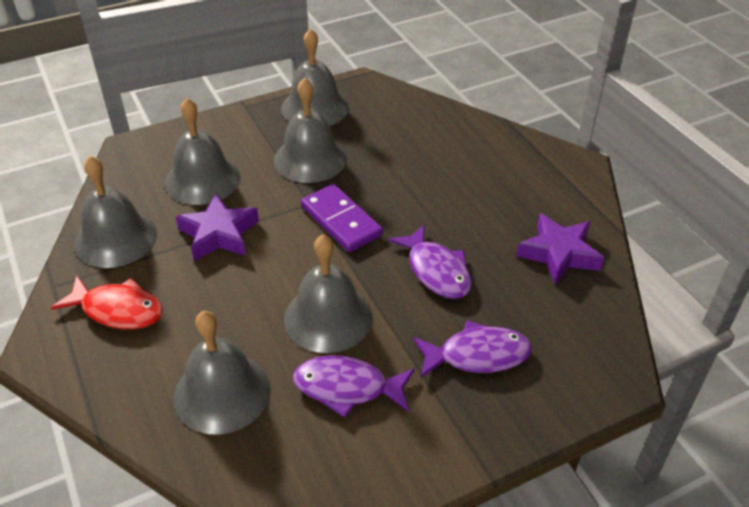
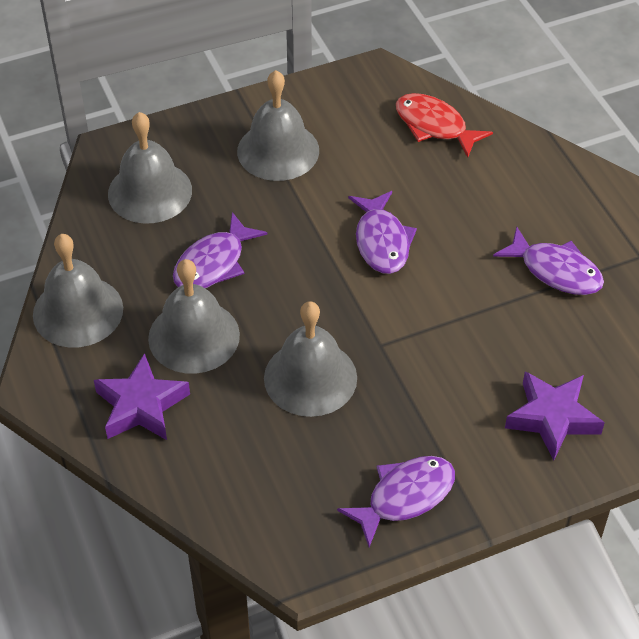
grey bell: [74,156,157,268] [165,98,240,205] [174,311,271,435] [274,78,347,183] [281,29,349,126] [284,235,373,353] = 6 -> [33,234,123,348] [108,112,192,224] [148,259,240,374] [237,70,319,181] [264,301,357,417] = 5
purple domino: [301,184,383,252] = 1 -> none = 0
purple fish: [293,355,415,418] [388,225,472,299] [413,321,532,378] = 3 -> [173,212,268,288] [337,456,455,547] [348,191,417,274] [493,227,604,295] = 4

